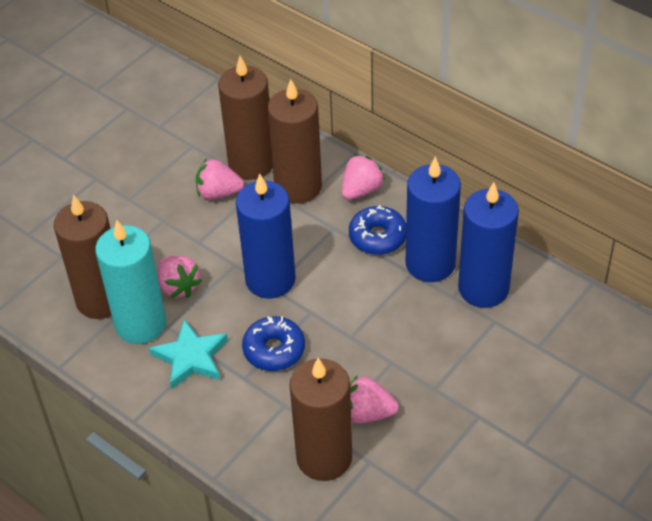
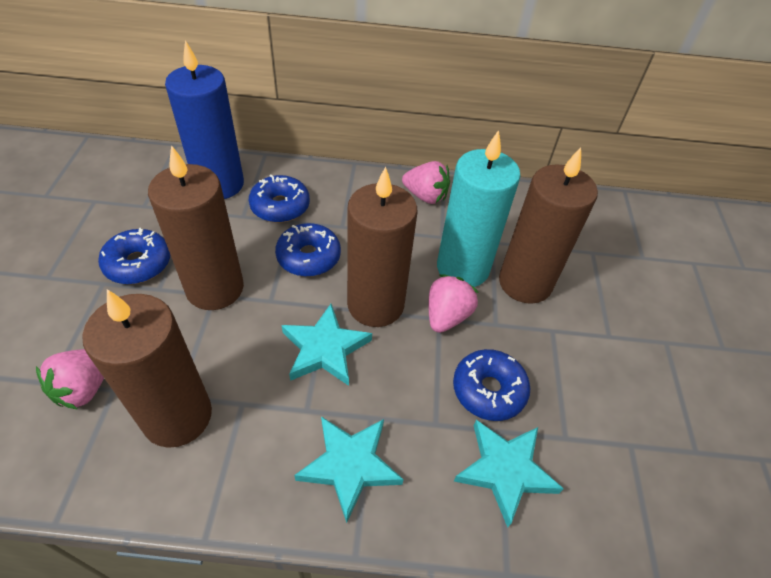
blue candle: [236,174,296,299] [405,157,461,282] [458,182,519,308] = 3 -> [165,40,244,199] = 1
blue donut: [242,316,305,371] [349,205,406,255] = 2 -> [98,228,170,284] [249,175,310,223] [275,223,341,277] [453,349,530,421] = 4
pink strawberry: [158,256,202,298] [196,158,244,200] [342,154,385,200] [350,375,399,424] = 4 -> [36,349,104,410] [402,161,450,204] [428,274,479,333] = 3
turquoise star: [149,319,228,389] = 1 -> [281,304,372,386] [294,416,404,523] [454,420,564,527] = 3

